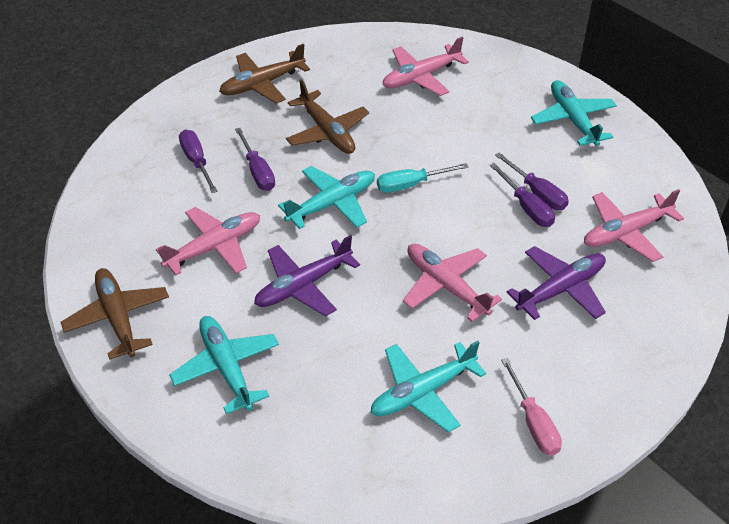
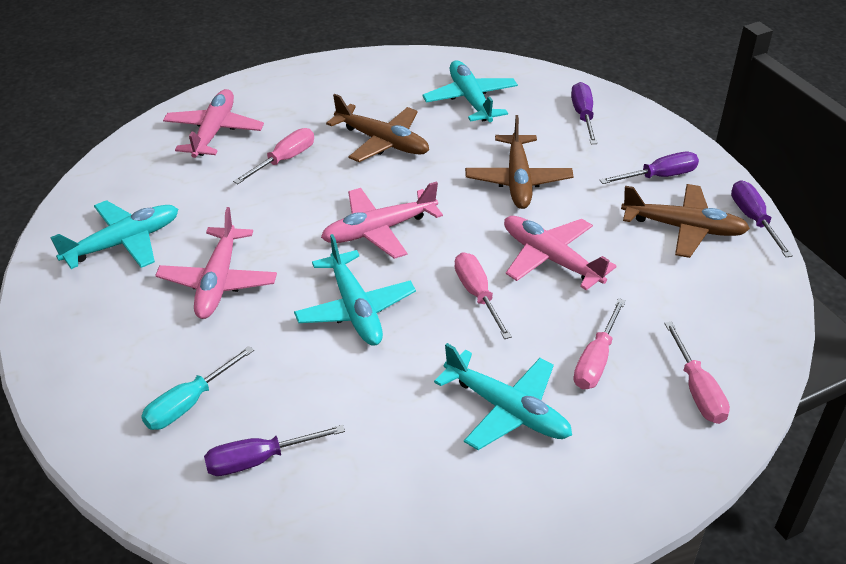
pink screwdriver: [501,358,562,456] = 1 -> [233,128,314,184] [455,252,512,339] [573,298,626,389] [664,322,730,424] = 4
purple plane: [254,235,360,316] [507,246,606,320] = 2 -> none = 0

